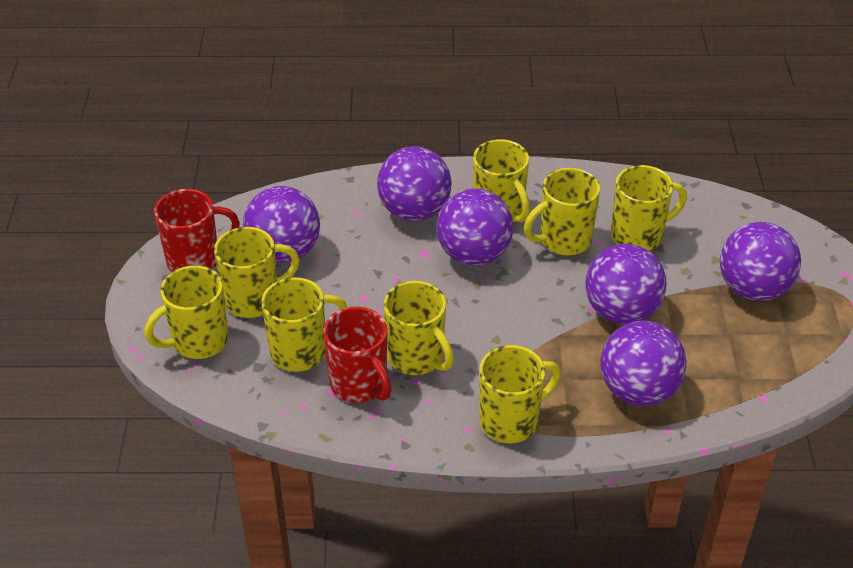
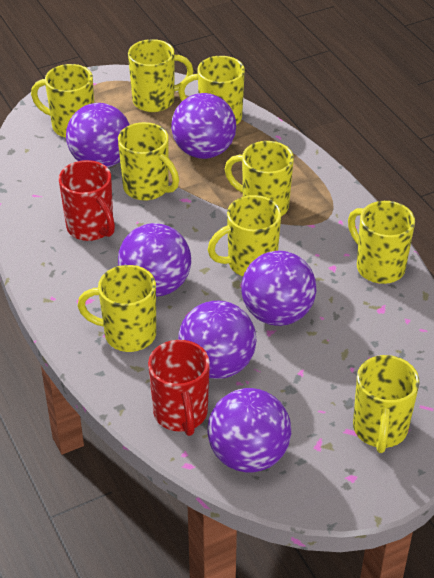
yellow mug: [145,266,229,359] [214,227,300,318] [261,277,347,372] [383,281,454,375] [473,139,530,222] [480,345,561,443] [524,168,600,255] [611,165,687,251] = 8 -> [31,64,94,138] [78,265,156,352] [118,122,179,201] [128,39,193,112] [178,56,245,125] [208,195,281,276] [225,141,294,216] [348,201,415,284] [353,355,420,453] = 9

